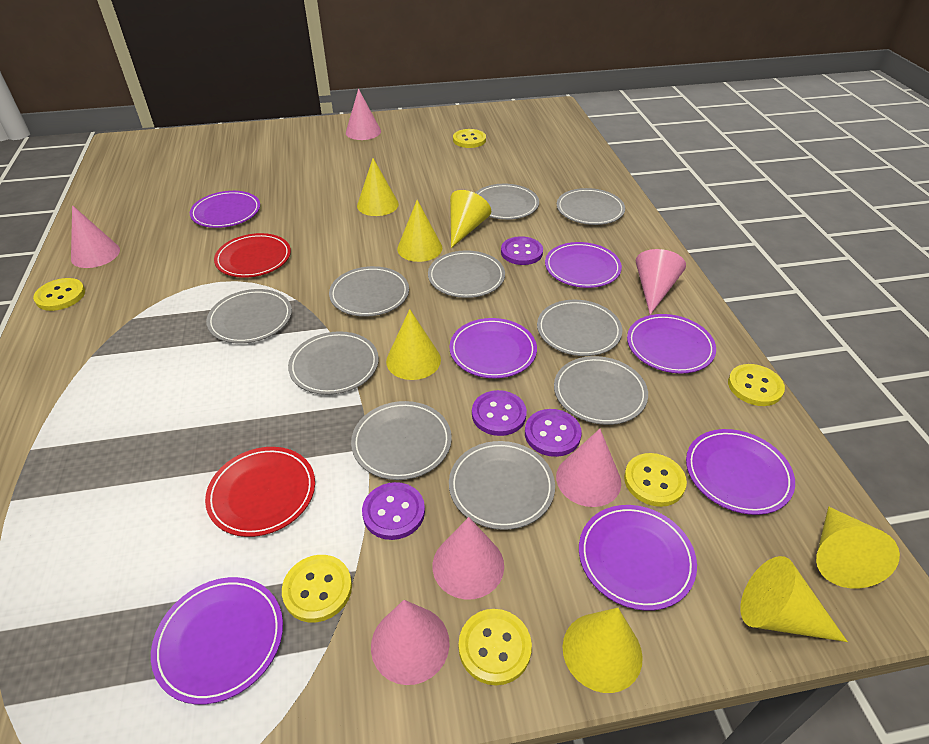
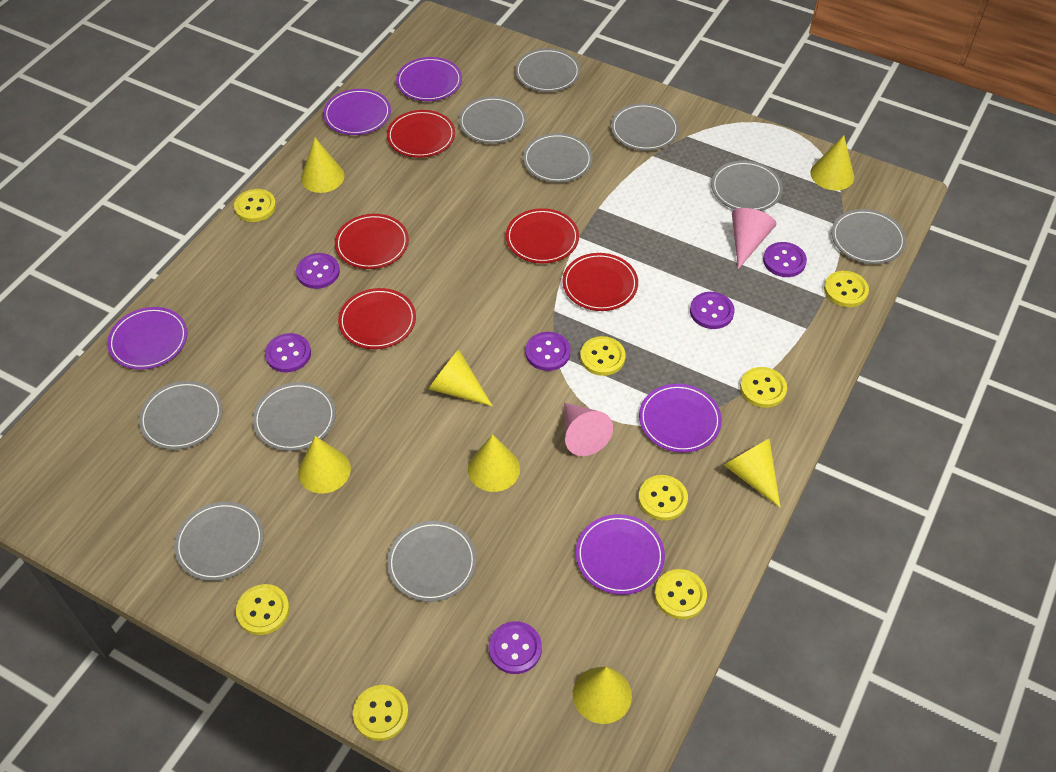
pink cone: [71,205,120,268] [346,89,381,140] [371,600,449,685] [433,517,504,600] [556,429,621,507] [636,249,686,315] = 6 -> [564,403,613,456] [732,208,777,269] = 2
purple button: [362,482,425,540] [472,390,527,436] [501,236,543,265] [525,409,582,457] = 4 -> [265,333,311,372] [296,253,340,289] [489,621,542,674] [525,332,570,371] [690,292,735,329] [763,242,807,277] = 6
purple plate: [151,577,283,704] [190,191,260,228] [449,318,537,378] [545,242,622,288] [579,505,697,611] [627,314,716,374] [686,429,795,515] = 7 -> [107,307,187,370] [323,89,391,135] [396,57,462,101] [576,514,665,595] [639,384,722,453] = 5
red plate: [205,447,315,537] [214,233,291,278] = 2 -> [335,214,409,269] [338,288,416,349] [387,110,455,158] [506,208,579,263] [563,253,638,311] = 5
yellow button: [33,278,85,311] [282,555,352,622] [453,129,486,148] [459,609,532,685] [624,453,687,507] [728,364,785,406] = 6 -> [234,189,276,222] [236,584,290,635] [353,685,409,741] [580,336,626,376] [638,475,688,521] [655,569,707,619] [740,367,787,408] [824,271,869,307] = 8

